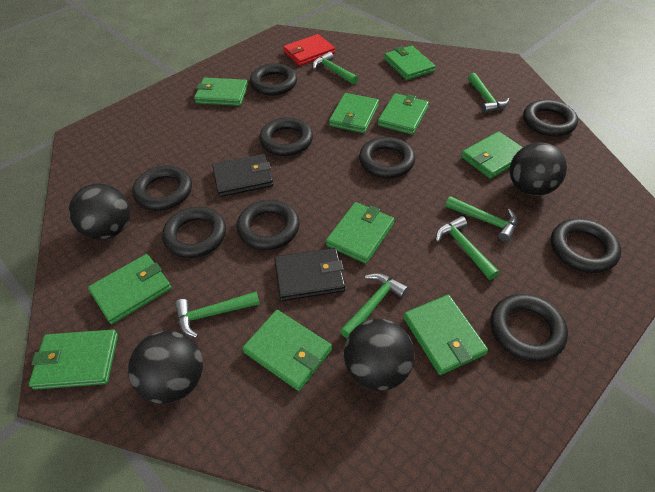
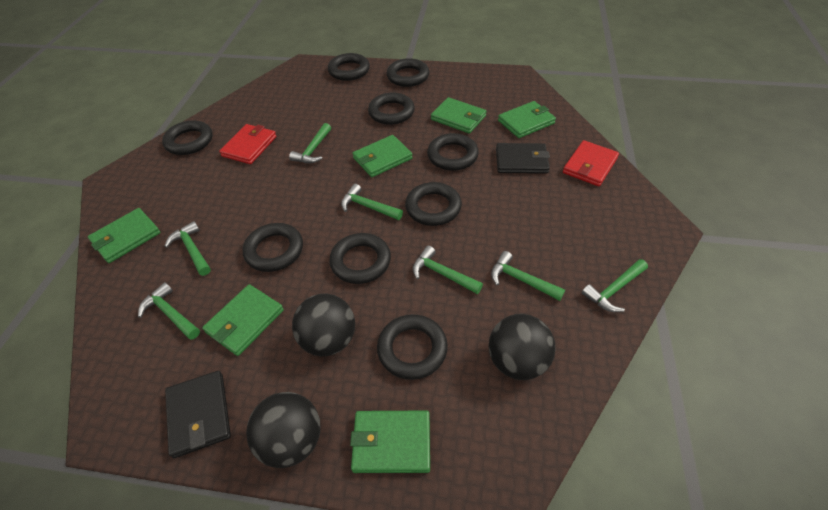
black ball: [69,184,130,240] [128,331,203,404] [344,319,415,391] [510,142,567,196] = 4 -> [246,392,320,468] [292,293,355,356] [489,314,556,380] = 3
green hammer: [175,291,260,338] [313,52,358,85] [340,273,408,338] [436,216,499,280] [445,196,517,242] [468,73,509,113] = 6 -> [138,282,200,340] [164,221,211,276] [289,123,331,163] [341,184,403,220] [413,245,483,294] [491,251,565,301] [582,259,648,312] = 7
green wallet: [29,329,118,390] [88,254,172,324] [194,78,248,106] [242,310,332,391] [326,202,395,264] [329,93,379,133] [378,93,429,135] [384,45,436,80] [403,295,488,375] [461,131,523,179] = 10 -> [88,208,161,263] [202,284,284,356] [350,410,430,473] [352,135,413,177] [431,97,487,134] [498,101,556,138] = 6
red wallet: [283,34,335,66] = 1 -> [219,124,277,164] [563,140,619,186] = 2

